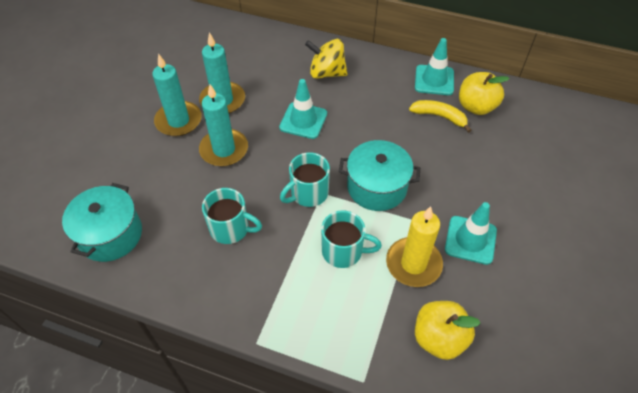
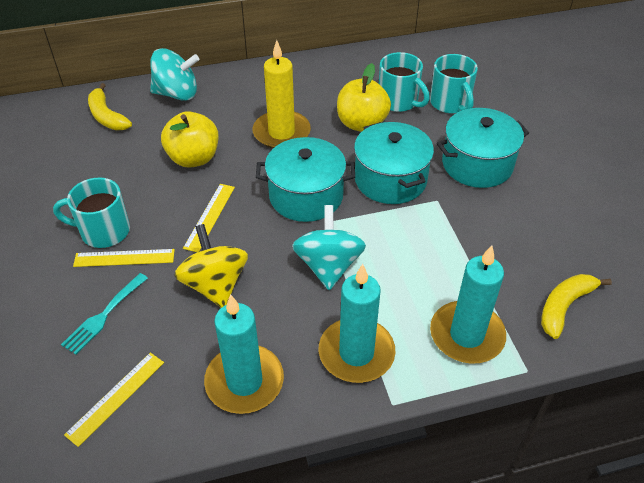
turquoise fork: none = 0 -> [61,273,148,355] = 1
turquoise pot: [62,183,142,262] [339,140,420,211] = 2 -> [256,137,355,222] [354,122,434,204] [437,108,529,188] = 3
turquoise spinning top: none = 0 -> [150,48,199,101] [292,205,366,290] = 2
turquoise traffic cone: [279,79,327,139] [415,38,454,95] [445,202,497,265] = 3 -> none = 0
yellow banana: [409,100,471,133] = 1 -> [88,83,132,130] [541,274,612,339] = 2
yellow ruler: none = 0 -> [64,352,164,447] [73,249,175,267] [183,184,235,252] = 3

